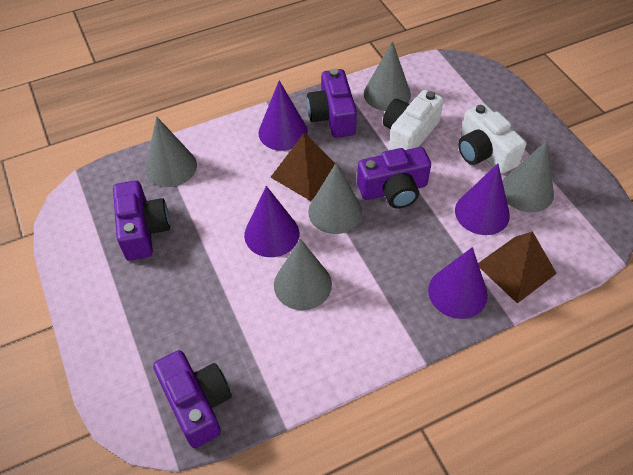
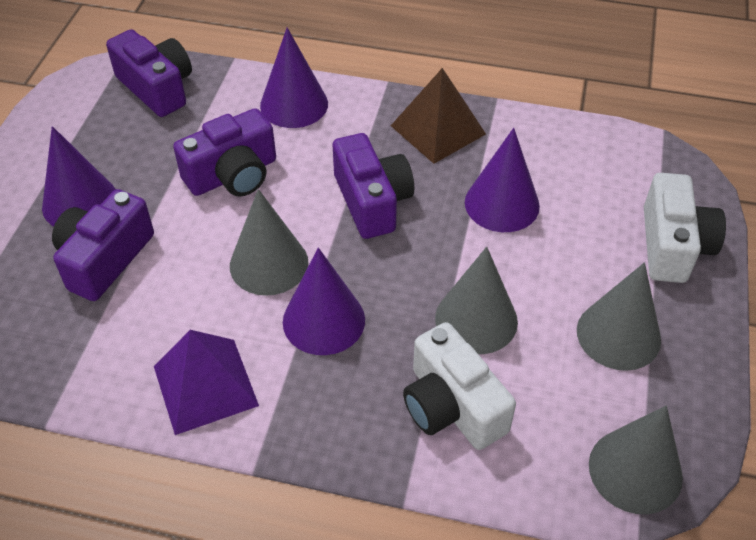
brown pyramid: [271,133,341,201] [478,231,557,303] = 2 -> [391,68,486,164] = 1
grey cone: [146,116,197,187] [274,239,332,310] [308,163,362,234] [364,41,411,111] [502,141,554,213] = 5 -> [230,189,309,296] [435,247,518,354] [577,262,661,371] [589,405,683,515] = 4
purple pyramid: none = 0 -> [154,330,259,435] = 1

